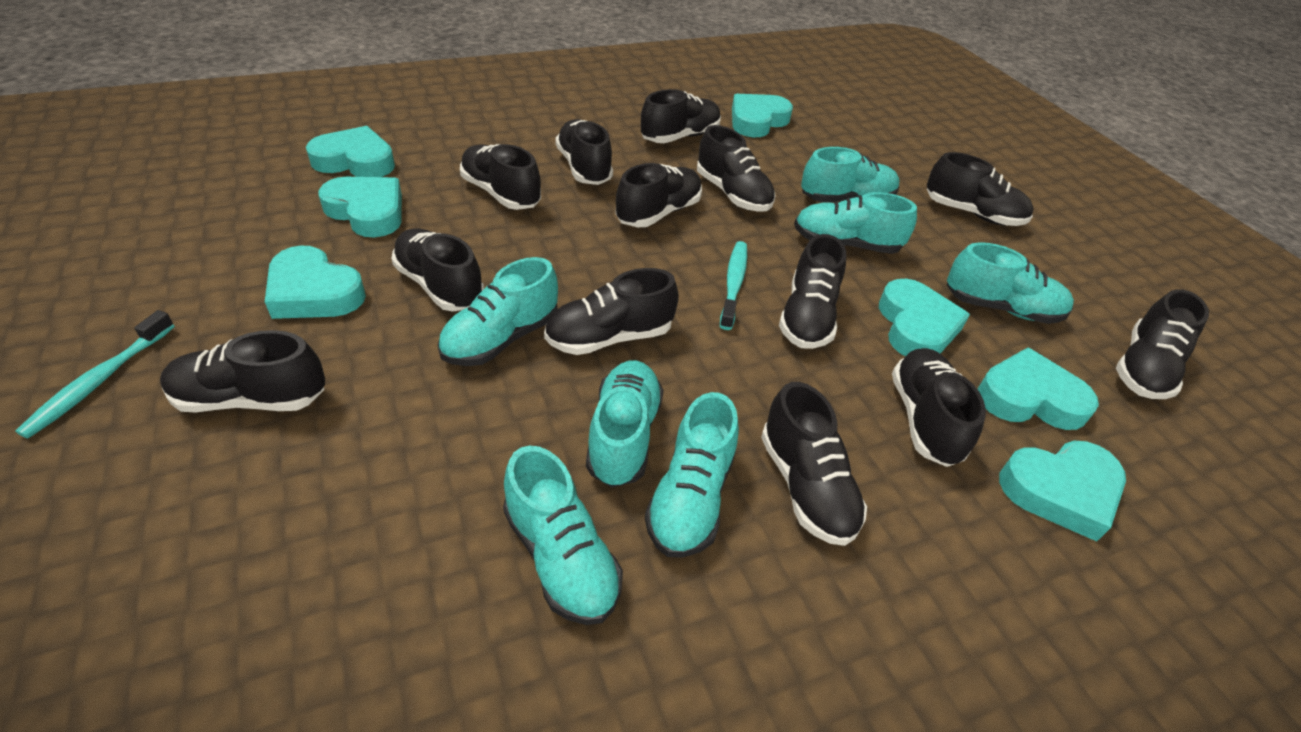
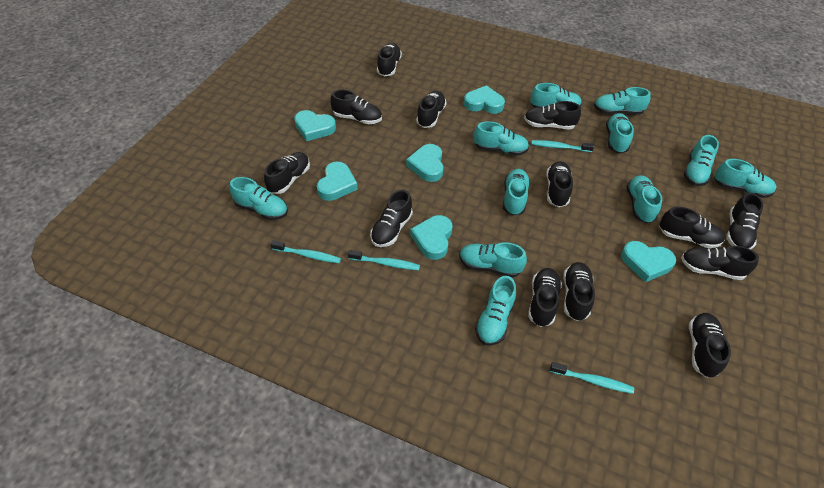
turquoise heart: [265,245,366,319] [306,126,395,177] [318,177,402,237] [732,94,793,137] [879,279,970,356] [977,347,1099,430] [999,441,1126,541] = 7 -> [294,110,336,141] [317,162,358,201] [406,144,443,182] [410,215,452,260] [464,85,505,114] [621,241,676,282] = 6
turquoise shoe: [438,257,558,366] [503,445,623,625] [586,360,664,488] [645,392,739,558] [794,192,917,254] [801,147,900,202] [947,242,1074,324] = 7 -> [230,177,288,220] [459,242,527,278] [474,121,529,156] [475,276,516,346] [503,169,530,216] [530,83,582,107] [594,87,651,115] [606,113,634,153] [626,175,662,223] [684,135,719,186] [714,159,777,198] = 11
turquoise toothbrush: [15,310,174,438] [720,241,747,330] = 2 -> [270,240,341,263] [348,250,420,270] [531,140,594,152] [550,362,634,394] = 4

